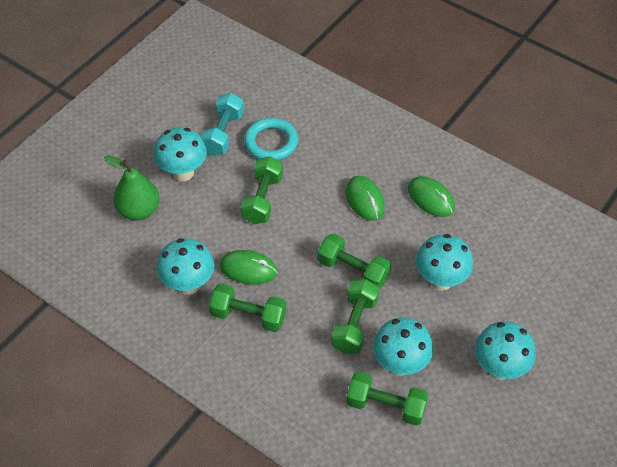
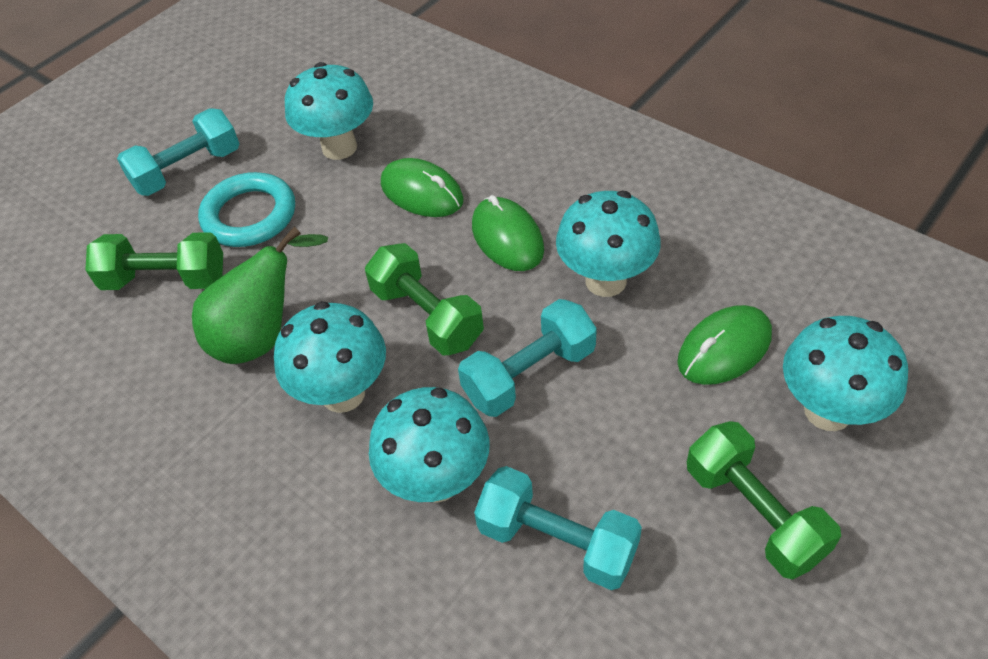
green dumbbell: [209,283,286,332] [241,156,283,224] [318,234,391,289] [331,279,379,354] [346,371,428,426] = 5 -> [85,232,223,290] [365,243,484,355] [687,421,841,579] = 3
turquoise dumbbell: [200,93,244,156] = 1 -> [117,108,240,196] [458,299,597,417] [474,466,642,590] = 3

